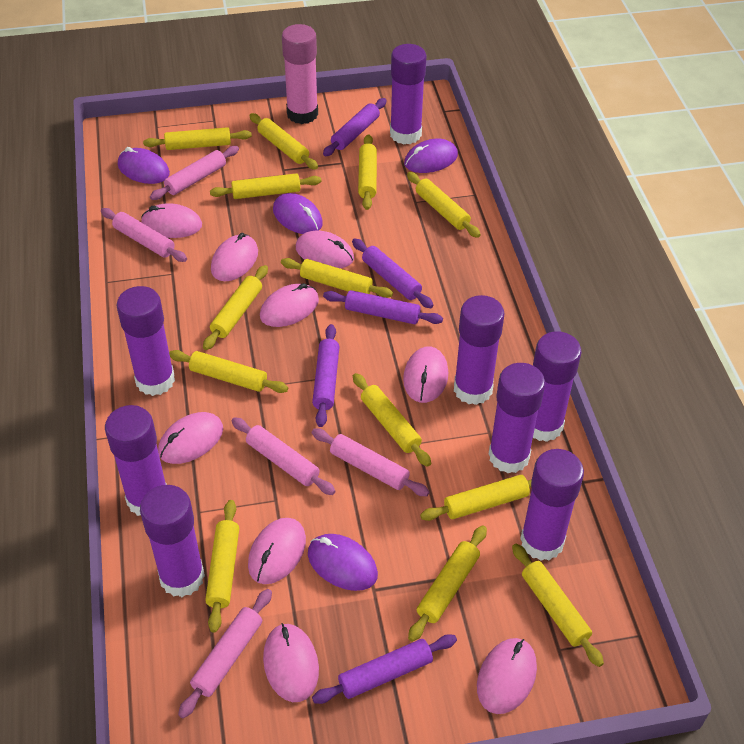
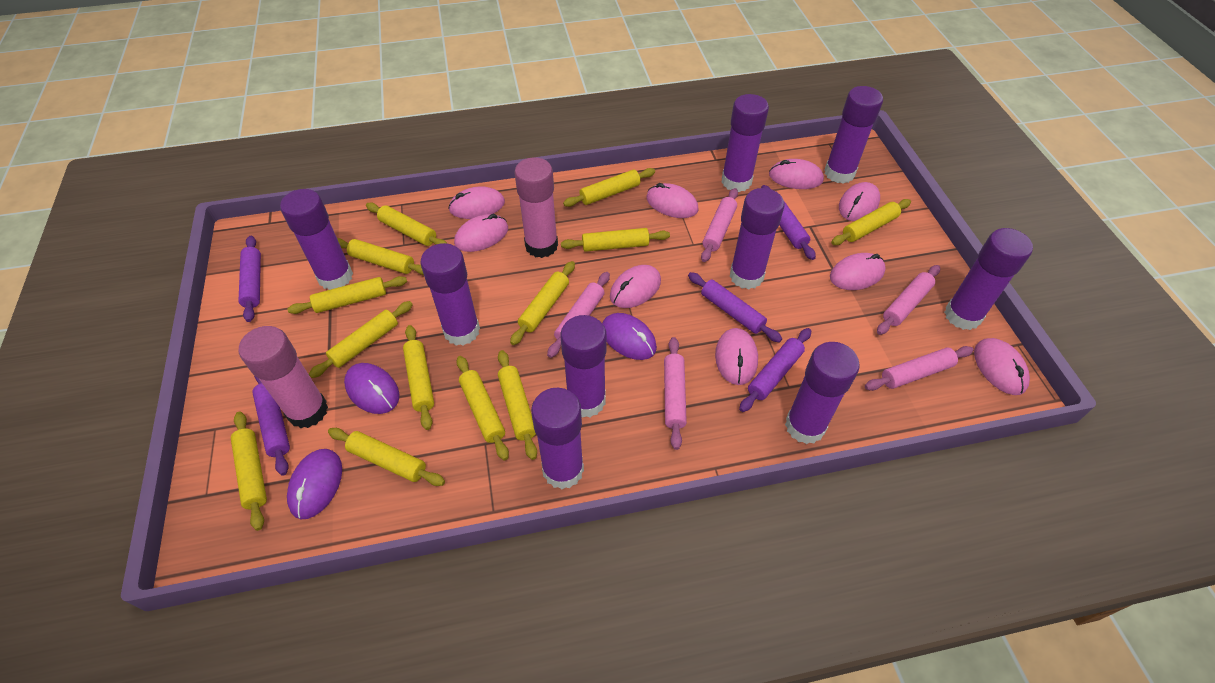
pink glue stick: [282,24,318,124] = 1 -> [239,326,328,428] [514,157,558,258] = 2
purple glue stick: [105,405,167,516] [117,286,175,396] [140,485,205,597] [390,44,426,144] [454,295,505,405] [488,363,545,473] [520,449,584,561] [533,331,582,442] = 8 -> [280,189,353,290] [420,243,480,345] [531,388,584,489] [560,315,607,418] [722,94,769,192] [730,188,784,289] [785,342,860,444] [825,86,883,184] [944,228,1033,330] = 9
purple mouse: [118,147,170,184] [273,193,323,234] [308,534,378,591] [404,139,458,173] = 4 -> [287,449,342,519] [344,363,399,414] [602,313,657,360] = 3

